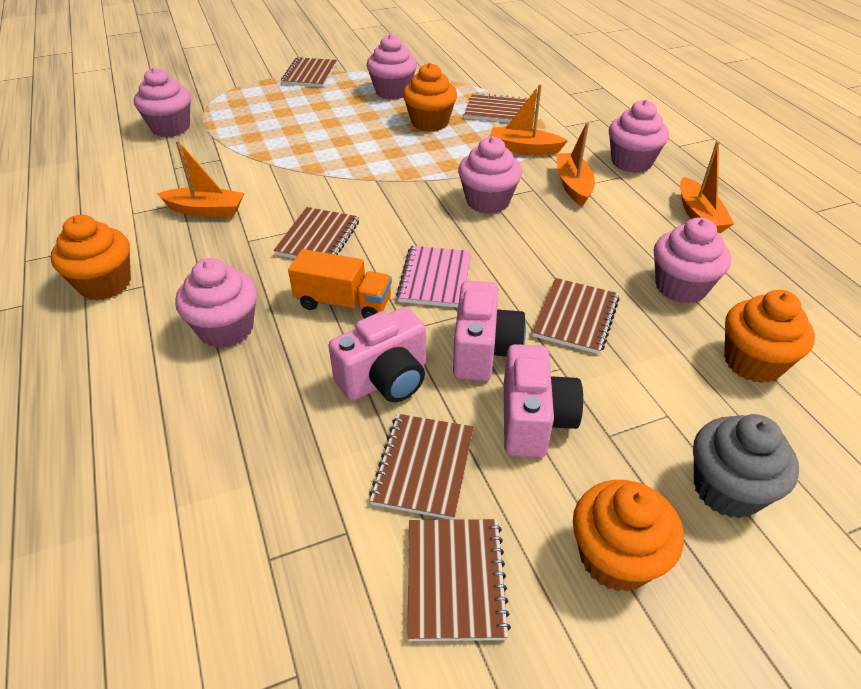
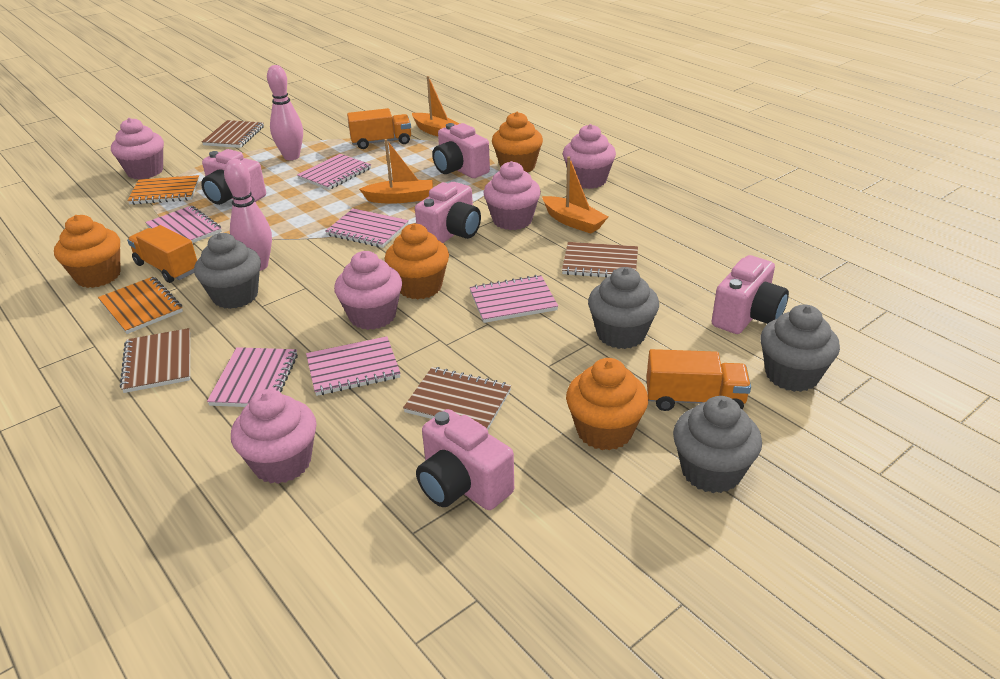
brown notebook: [273,207,359,258] [281,57,337,87] [369,414,474,520] [407,519,511,641] [464,93,528,123] [532,278,620,354] = 6 -> [120,328,190,393] [202,120,264,148] [403,367,511,430] [562,242,638,278] = 4
grey cupcake: [693,414,799,518] = 1 -> [194,233,261,309] [588,267,659,349] [673,396,762,493] [761,304,840,392] = 4
orange boat: [157,140,244,217] [489,84,568,155] [556,122,595,206] [680,141,734,233] = 4 -> [359,139,433,204] [412,76,460,136] [542,156,608,234] = 3
orange notebook: none = 0 -> [98,277,183,334] [128,175,200,205] = 2
orange truck: [288,249,392,319] = 1 -> [127,225,197,283] [347,108,411,149] [646,349,751,411] = 3
pink bowling pin: none = 0 -> [224,159,272,271] [267,65,303,160] = 2
pink camera: [328,307,426,402] [453,281,526,381] [504,344,583,458] = 3 -> [201,149,266,205] [415,182,481,243] [416,409,514,510] [432,123,490,178] [712,255,789,334] = 5
pink cupcake: [134,67,191,137] [175,258,257,348] [366,34,417,100] [458,137,522,214] [609,100,669,173] [654,217,731,304] = 6 -> [111,118,164,179] [231,389,317,484] [334,251,402,330] [483,161,541,230] [563,124,616,189] = 5
pink notebook: [396,246,471,308] = 1 -> [145,206,222,243] [207,347,298,407] [297,154,371,190] [306,336,401,396] [325,208,409,248] [470,275,558,323] = 6

